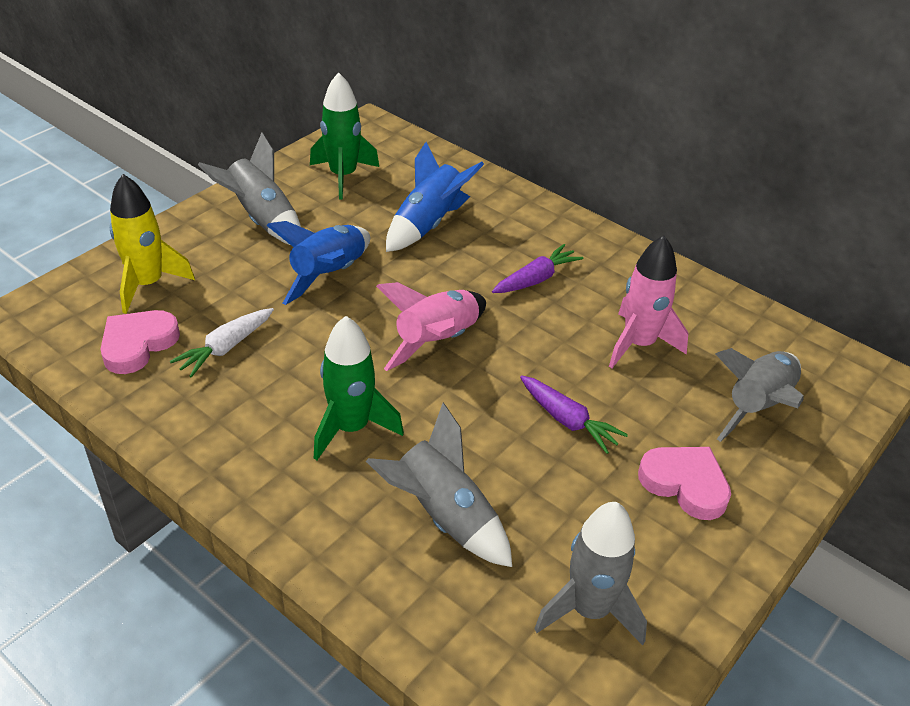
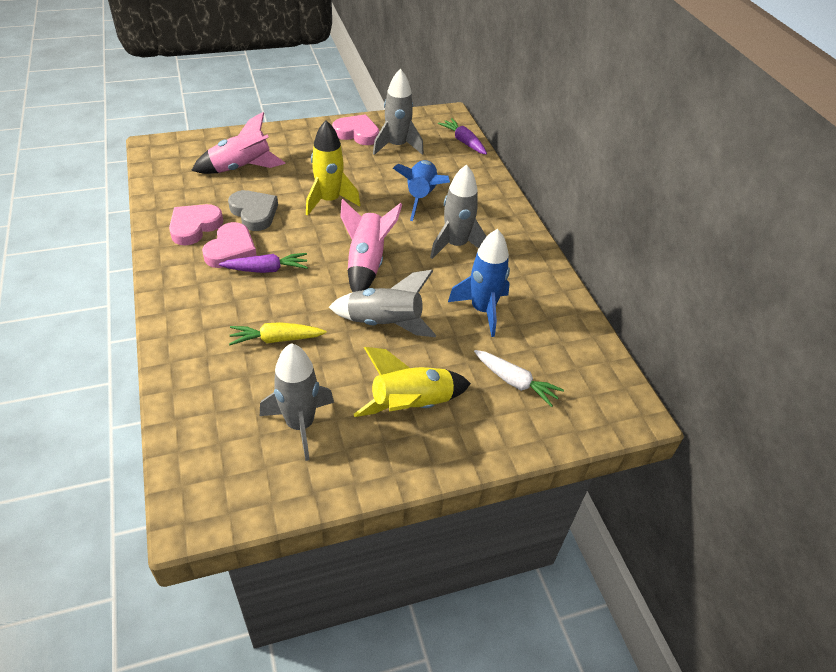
green rocket: [310,72,379,199] [314,316,404,460] = 2 -> none = 0
grey heart: none = 0 -> [228,190,278,231] = 1
pink heart: [101,310,180,374] [638,447,731,520] = 2 -> [169,204,223,245] [202,222,257,268] [332,114,379,145] = 3
yellow carrot: none = 0 -> [229,322,326,345] = 1
yellow rocket: [110,174,195,314] = 1 -> [306,120,360,216] [354,347,471,417] = 2

